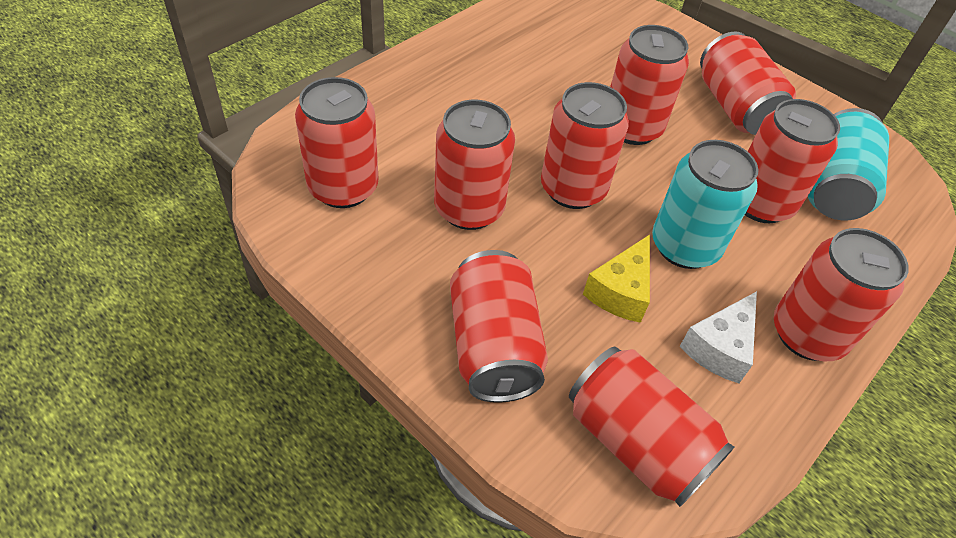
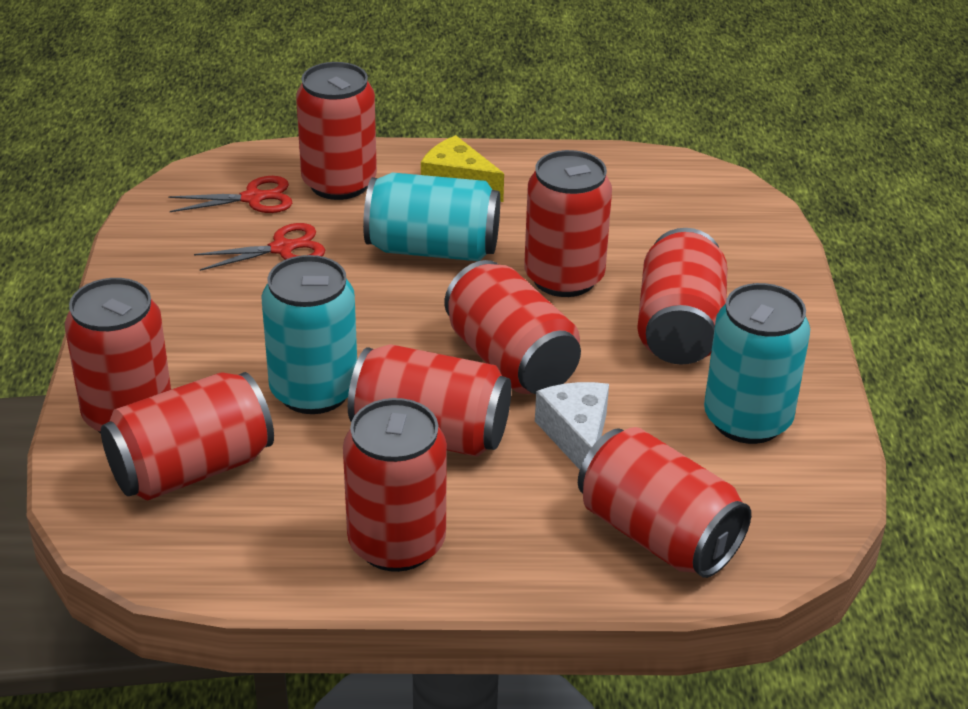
red scissors: none = 0 -> [168,176,292,213] [194,223,325,271] = 2
turquoise can: [652,140,759,269] [808,108,889,220] = 2 -> [261,255,357,414] [363,172,500,261] [704,283,810,444] = 3

